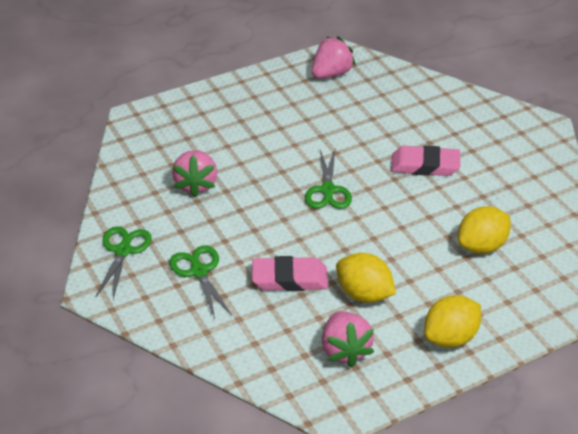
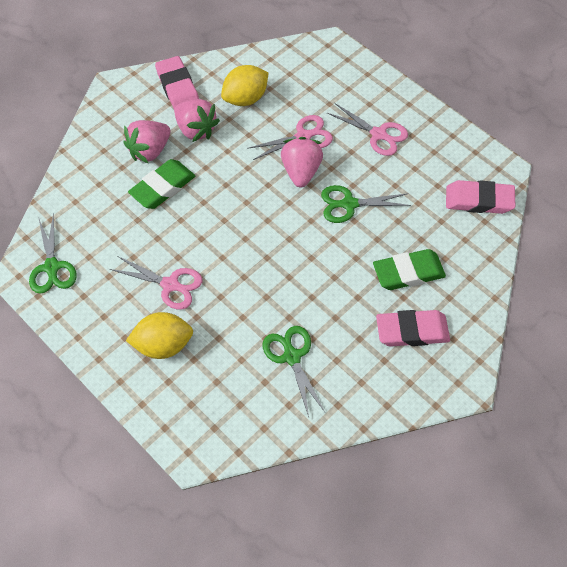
green eraser: none = 0 -> [128,159,195,209] [373,249,446,290] = 2
pink eraser: [252,256,328,291] [391,145,460,176] = 2 -> [155,56,199,109] [376,310,450,346] [446,180,515,214] = 3
pink scissors: none = 0 -> [110,256,202,310] [247,115,333,160] [327,103,408,156] = 3
yellow lemon: [336,253,396,303] [424,296,481,348] [458,206,511,254] = 3 -> [126,312,193,359] [221,65,269,106] = 2

